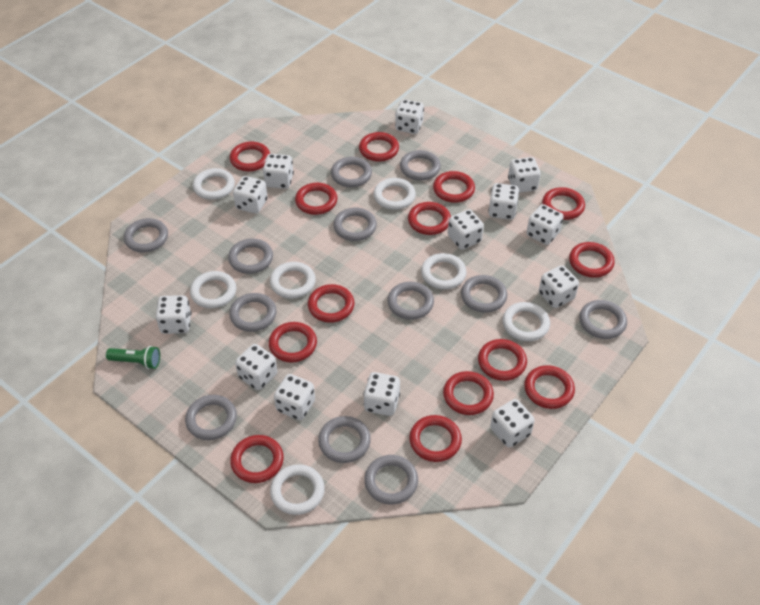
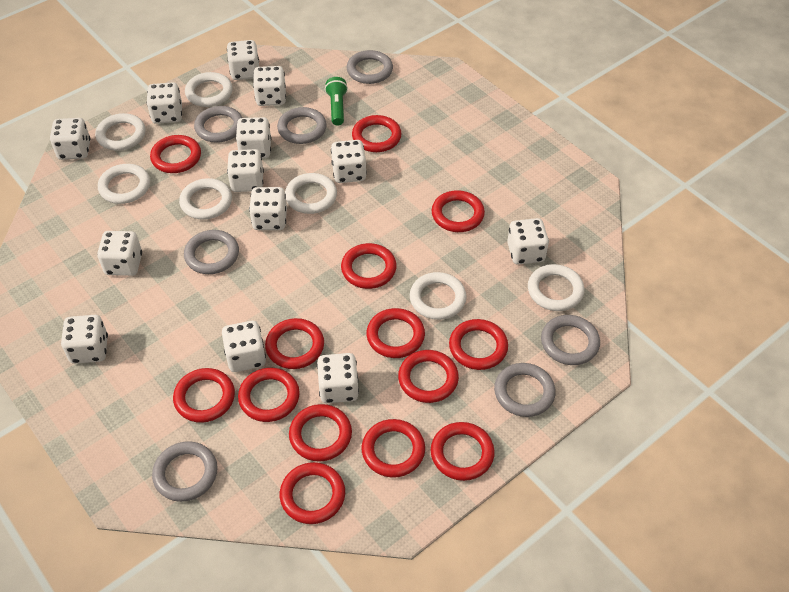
grey ring: [124,218,168,252] [185,395,237,440] [228,238,273,274] [229,293,277,332] [318,416,371,463] [331,157,372,187] [333,207,377,241] [364,455,418,505] [387,282,434,320] [400,150,441,181] [461,275,507,313] [579,300,627,339] = 12 -> [152,441,218,502] [184,230,239,274] [194,106,242,143] [277,107,327,144] [347,50,393,84] [494,363,556,417] [541,315,600,365] = 7

